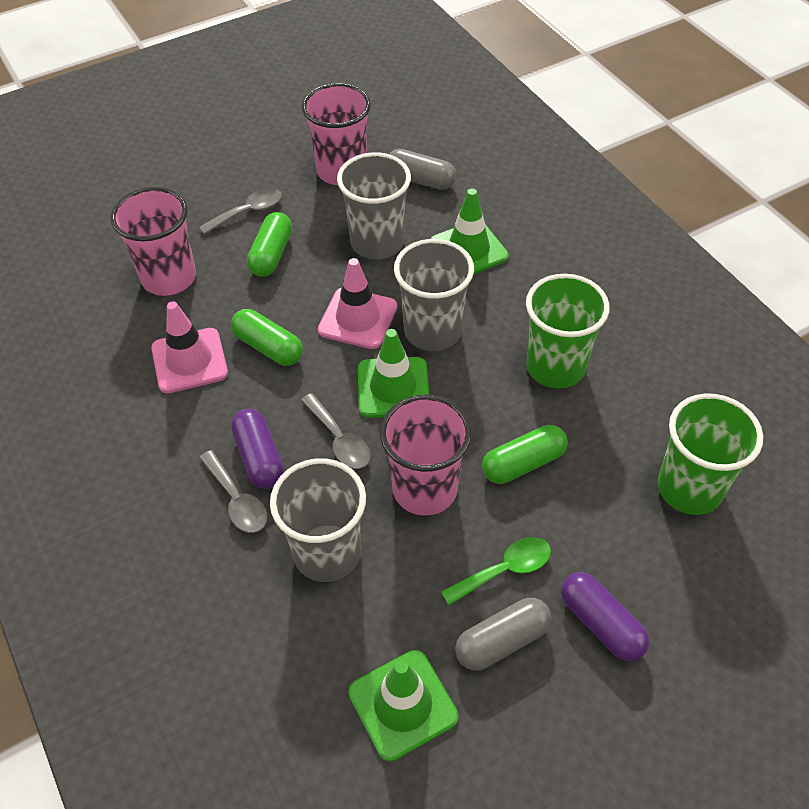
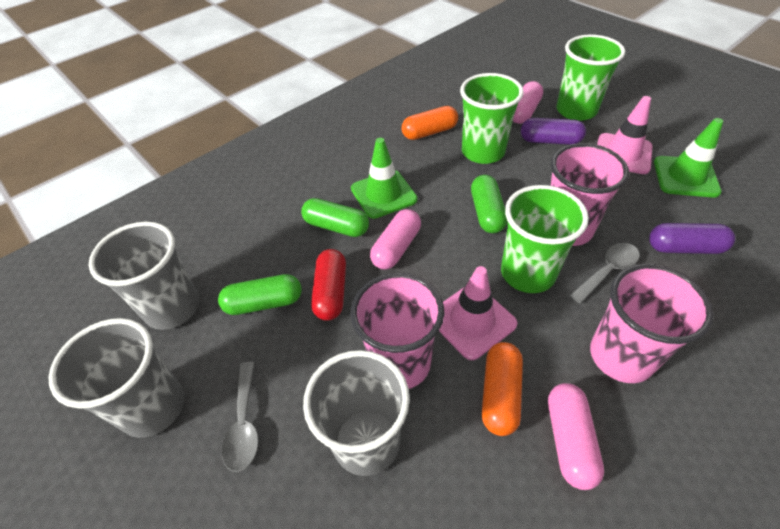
green cup: [526,274,610,388] [658,393,763,515] = 2 -> [460,73,524,164] [501,185,589,293] [556,34,625,121] = 3
green spoon: [441,537,551,605] = 1 -> none = 0
green traffic cone: [348,650,458,761] [358,329,429,418] [430,188,509,275] = 3 -> [351,138,417,219] [654,118,723,198] = 2
grey capsule: [389,149,456,190] [455,598,552,671] = 2 -> none = 0
grey spoon: [199,188,282,235] [199,450,267,533] [301,393,371,469] = 3 -> [222,362,259,472] [570,243,640,304] = 2
orange capsule: none = 0 -> [402,106,458,140] [482,342,523,436] = 2
pink capsule: none = 0 -> [370,209,421,269] [513,81,543,124] [548,383,604,490] = 3
red capsule: none = 0 -> [311,249,346,321] = 1

